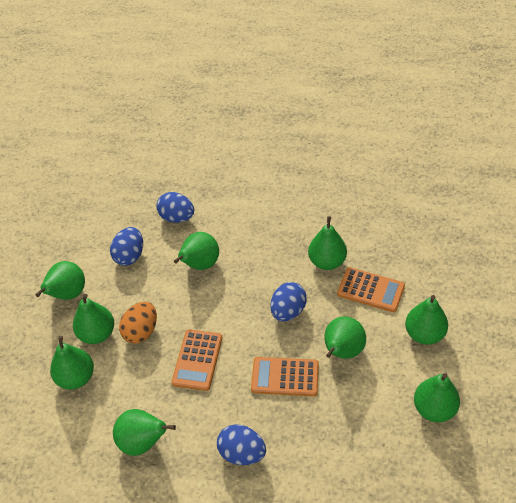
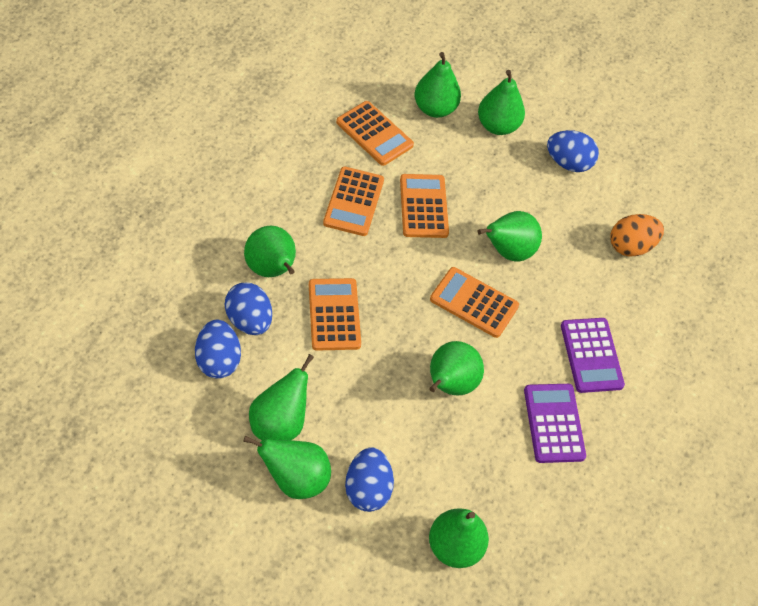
green pear: [35,261,85,300] [50,336,94,390] [73,294,114,344] [113,409,176,456] [174,232,219,270] [308,216,347,270] [324,316,366,359] [405,295,448,345] [414,373,460,422] = 9 -> [243,436,331,499] [244,226,296,277] [249,354,314,440] [414,52,461,118] [429,341,484,395] [429,508,489,568] [477,211,542,262] [478,70,525,135] = 8
orange calculator: [171,329,222,391] [251,357,319,396] [337,267,405,312] = 3 -> [309,278,361,351] [323,166,384,236] [336,101,414,166] [400,174,449,238] [430,267,519,338] = 5
purple calculator: none = 0 -> [524,384,586,463] [561,318,625,393] = 2

